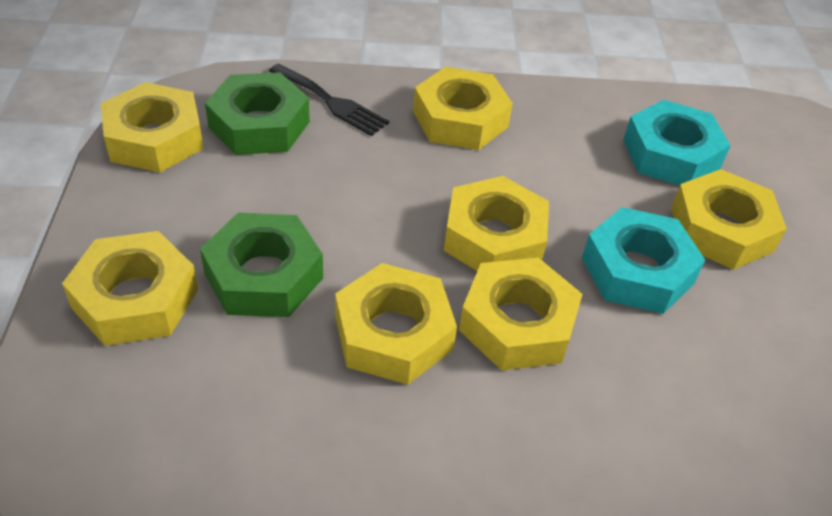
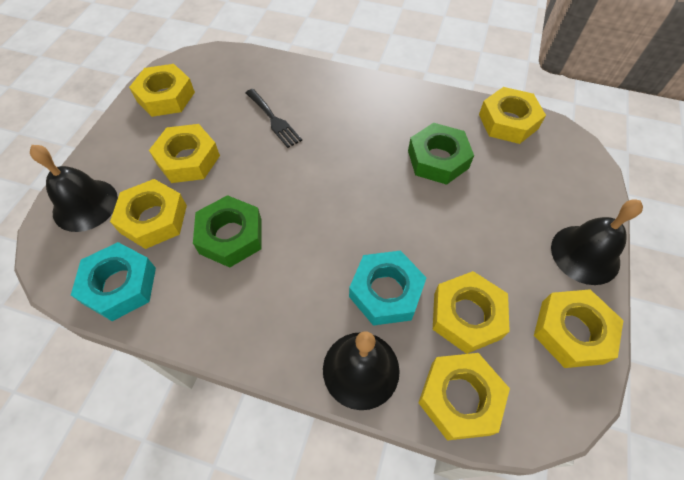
black bell: none = 0 -> [30,145,118,232] [323,331,400,410] [551,199,643,285] = 3

